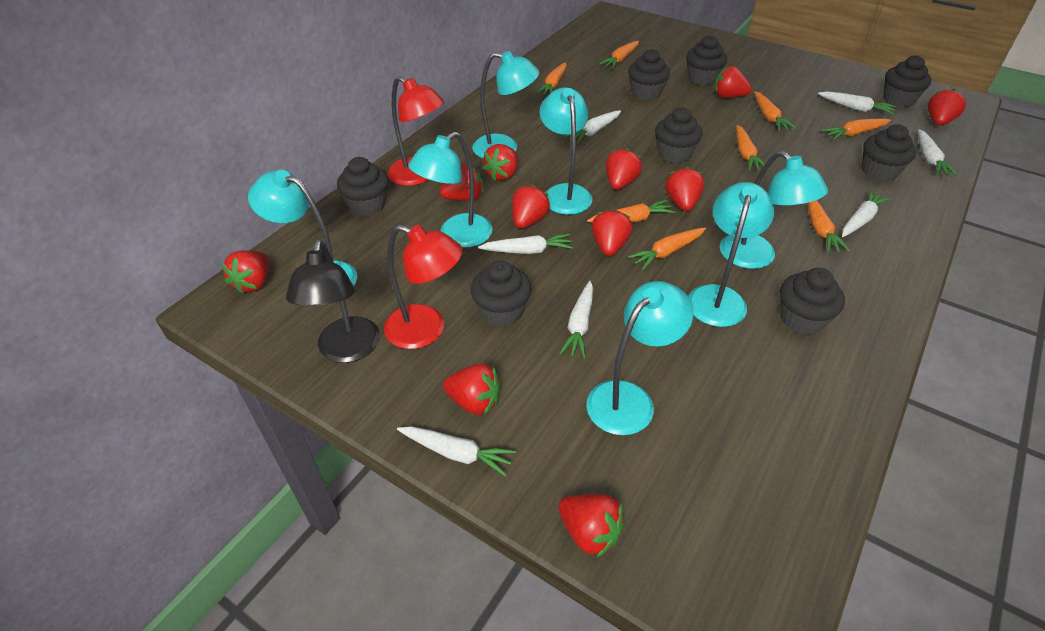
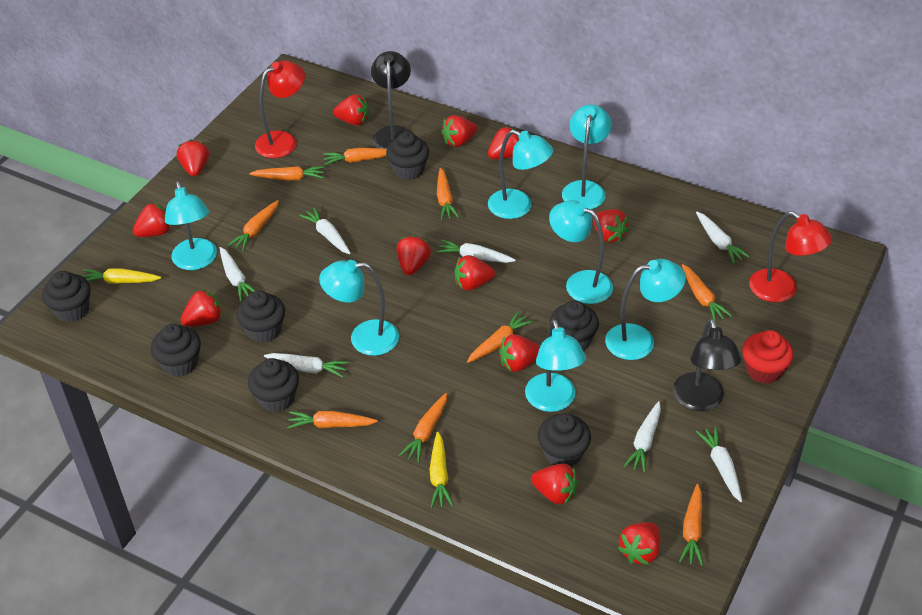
black cupcake: [337,157,388,216] [470,260,531,327] [628,49,670,100] [655,107,703,163] [686,35,727,86] [780,268,845,335] [862,124,916,182] [883,55,931,107] = 8 -> [42,271,91,322] [151,324,201,377] [236,291,285,343] [248,358,299,412] [386,132,429,180] [538,413,591,467] [550,301,599,351] = 7
black lamp: [286,240,380,363] = 1 -> [371,51,412,149] [673,318,741,411] = 2
orange carrot: [536,62,567,95] [587,200,676,222] [599,41,639,69] [628,228,706,270] [736,125,769,171] [754,91,796,131] [807,200,850,253] [821,118,891,140] = 8 -> [228,200,279,252] [249,166,325,181] [287,411,378,429] [323,148,387,165] [399,393,447,462] [437,168,459,220] [467,311,533,363] [679,484,703,566] [682,264,732,322] = 9
red cupcake: none = 0 -> [742,330,794,384] = 1
red strawberry: [221,251,269,294] [440,164,483,201] [443,364,501,415] [482,144,518,181] [512,184,550,229] [558,494,625,557] [592,209,633,256] [606,148,642,190] [666,167,704,211] [714,66,752,98] [928,88,967,125] = 11 -> [132,202,172,237] [177,139,209,176] [181,289,223,327] [333,94,369,126] [397,235,431,275] [441,115,477,147] [455,255,495,290] [488,126,519,159] [499,335,540,372] [531,464,578,505] [593,209,629,242] [618,522,660,565] = 12
yellow carrot: none = 0 -> [82,268,161,284] [429,431,453,508] = 2

